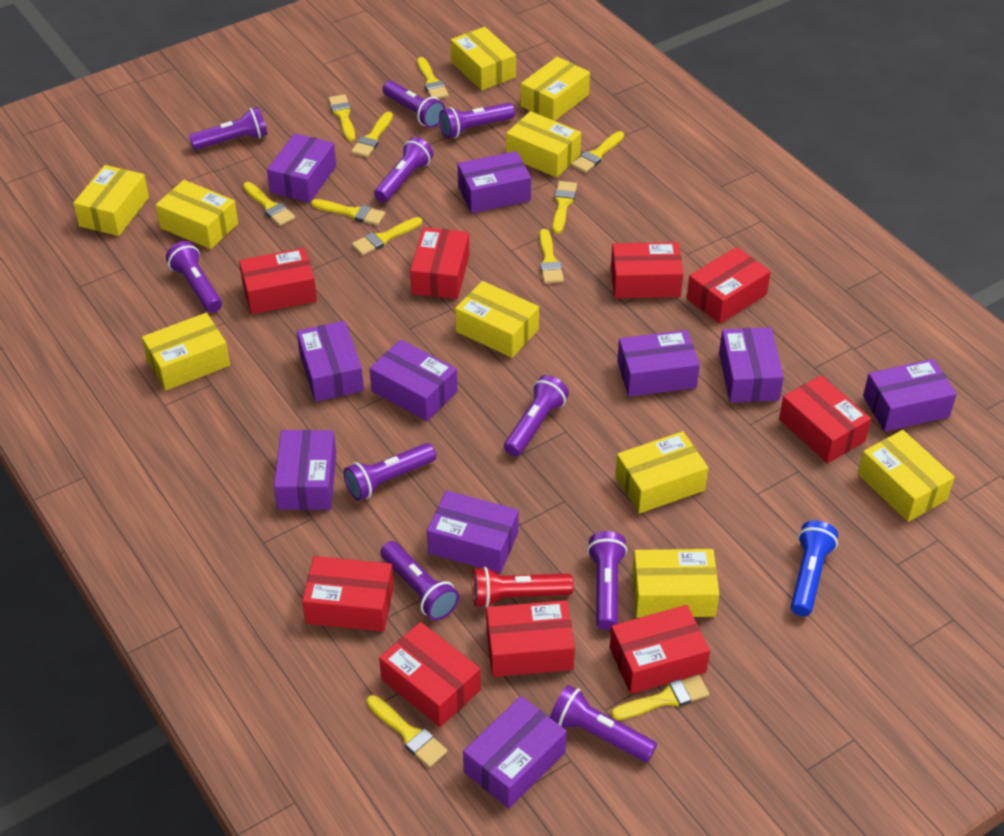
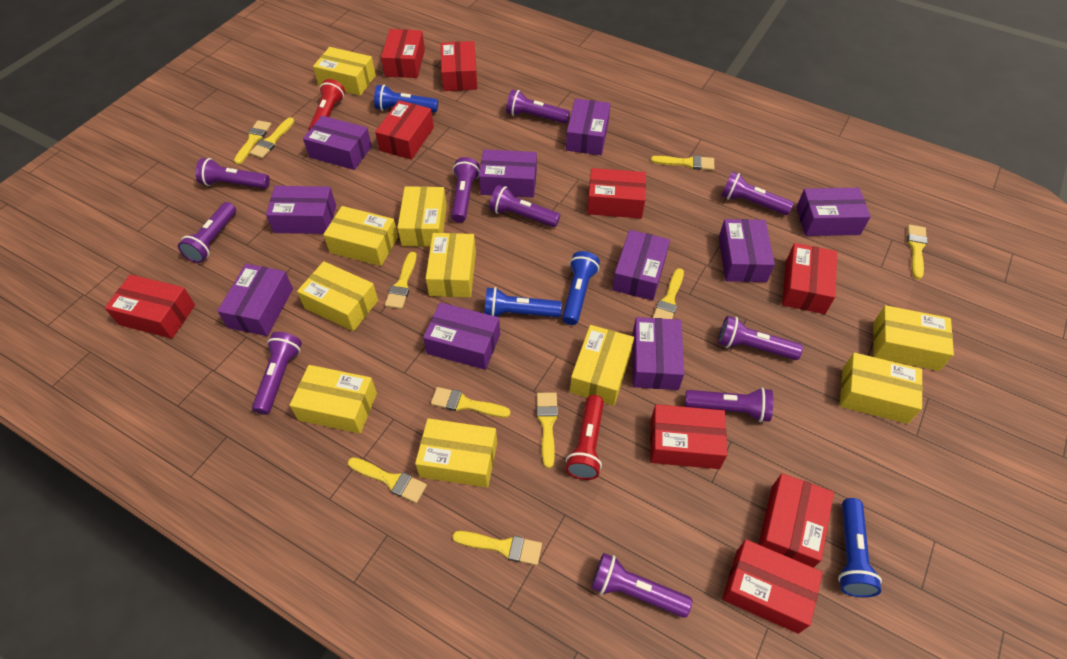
blue flashlight: [791,520,838,616] = 1 -> [374,85,438,112] [484,287,562,317] [562,251,600,325] [838,498,882,597] = 4
red flashlight: [472,567,573,608] = 1 -> [308,79,345,130] [566,395,604,480] = 2
yellow brush: [243,182,295,226] [311,199,385,225] [328,95,355,141] [351,112,393,157] [352,217,422,256] [366,695,447,768] [417,57,449,99] [539,229,564,284] [552,181,577,234] [572,131,624,173] [611,674,709,720] = 11 -> [234,120,272,164] [250,117,294,159] [348,457,427,503] [385,252,417,309] [431,387,511,418] [452,531,542,565] [537,392,558,468] [651,155,714,170] [653,268,684,319] [907,224,928,279] = 10

